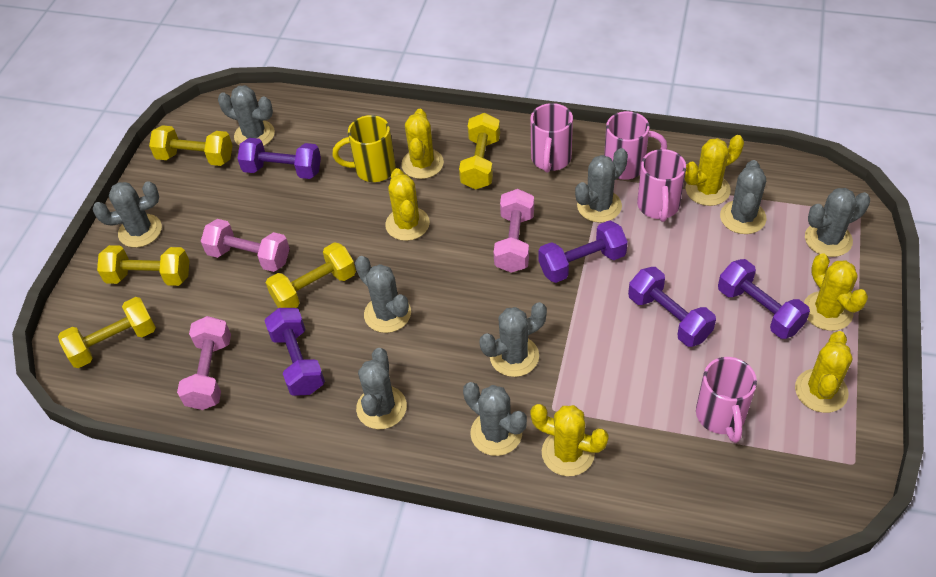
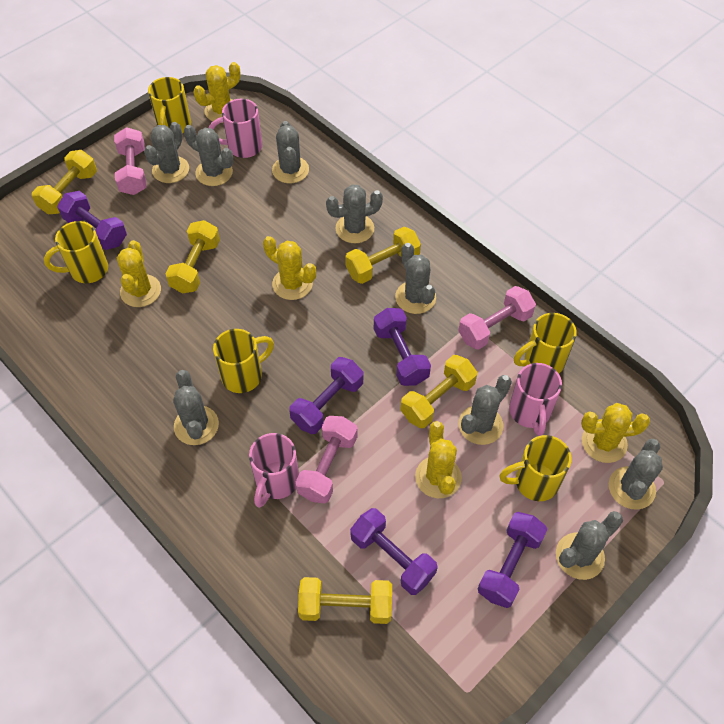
pink mug: [531,103,573,172] [604,111,667,180] [637,149,686,222] [696,357,757,443] = 4 -> [209,99,262,158] [249,433,299,508] [509,363,562,436] = 3
yellow cactus: [385,168,430,241] [401,109,444,179] [530,404,609,476] [685,135,744,206] [795,331,852,413] [804,253,868,331] = 6 -> [117,240,161,307] [194,62,240,123] [263,236,316,300] [415,421,462,498] [581,403,650,463] = 5
yellow mug: [332,115,396,182] = 1 -> [44,221,108,283] [148,77,191,133] [213,329,274,393] [499,435,572,501] [514,313,577,373] = 5

